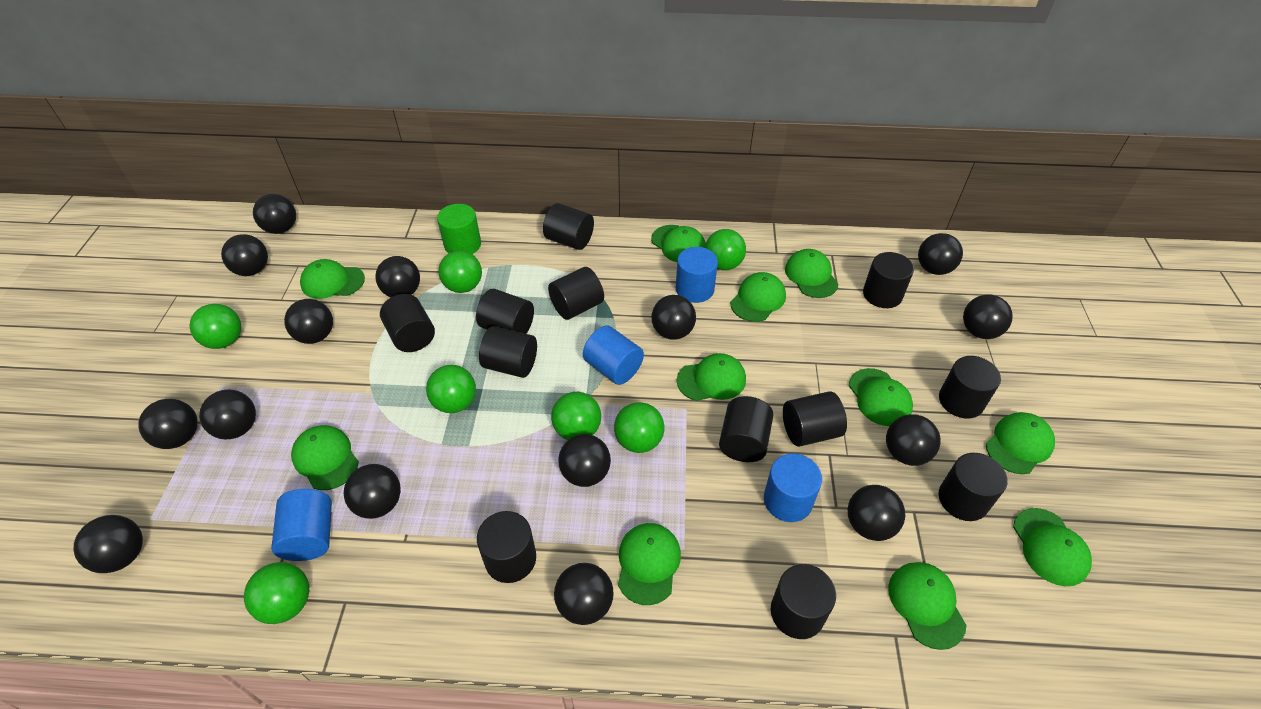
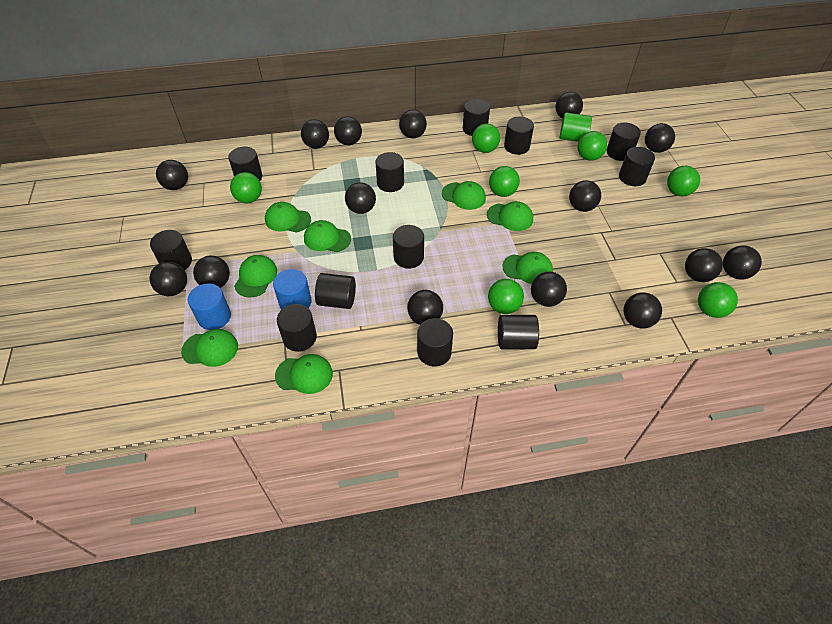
blue cylinder: [271,489,332,561] [583,326,644,385] [676,247,718,303] [764,454,822,522] = 4 -> [188,283,231,330] [273,269,312,310] = 2
green cap: [291,425,359,490] [300,259,365,299] [618,523,681,605] [651,225,706,262] [677,353,746,401] [730,272,786,322] [785,249,838,298] [849,368,913,426] [888,562,966,650] [986,412,1055,474] [1013,508,1092,586] = 11 -> [181,329,238,367] [234,255,277,298] [265,202,311,232] [275,354,333,394] [304,220,351,252] [442,181,486,210] [487,201,533,231] [502,252,553,284] = 8

